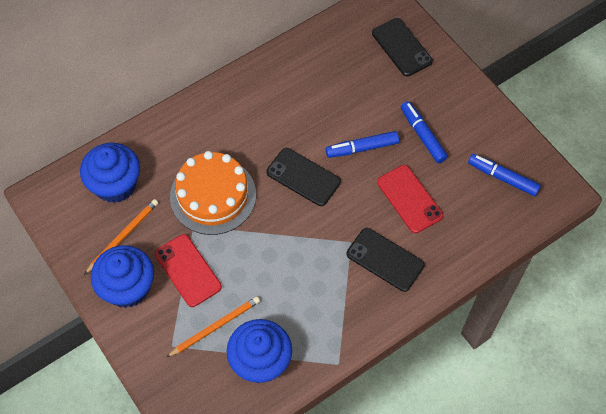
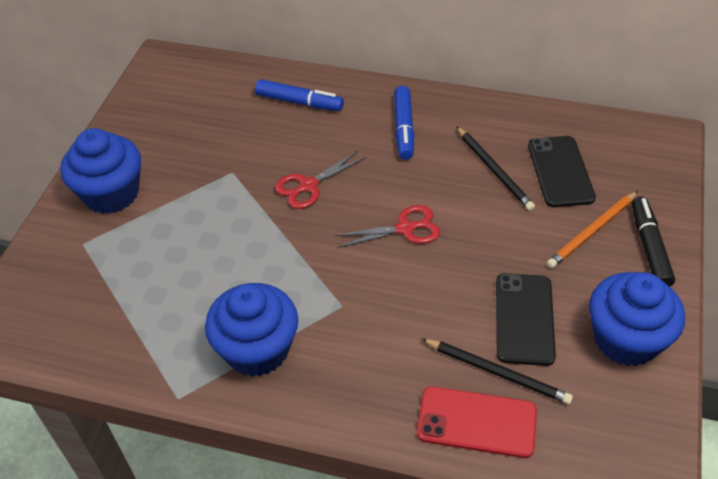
black marker: none = 0 -> [632,197,675,287] = 1
black pencil: none = 0 -> [422,339,573,404] [456,126,535,211] = 2
black phone: [267,148,341,206] [347,228,425,292] [372,18,433,76] = 3 -> [496,273,556,366] [528,136,596,207] = 2
blue marker: [326,131,399,158] [401,101,448,163] [468,154,541,196] = 3 -> [255,79,344,111] [394,86,414,160] = 2
orange cake: [170,151,256,235] = 1 -> none = 0
orange pencil: [84,199,158,275] [167,296,260,357] = 2 -> [547,191,638,268] = 1
red phone: [155,234,222,307] [377,165,443,233] = 2 -> [417,386,537,458] = 1
red scissors: none = 0 -> [275,151,366,209] [334,205,440,248] = 2

